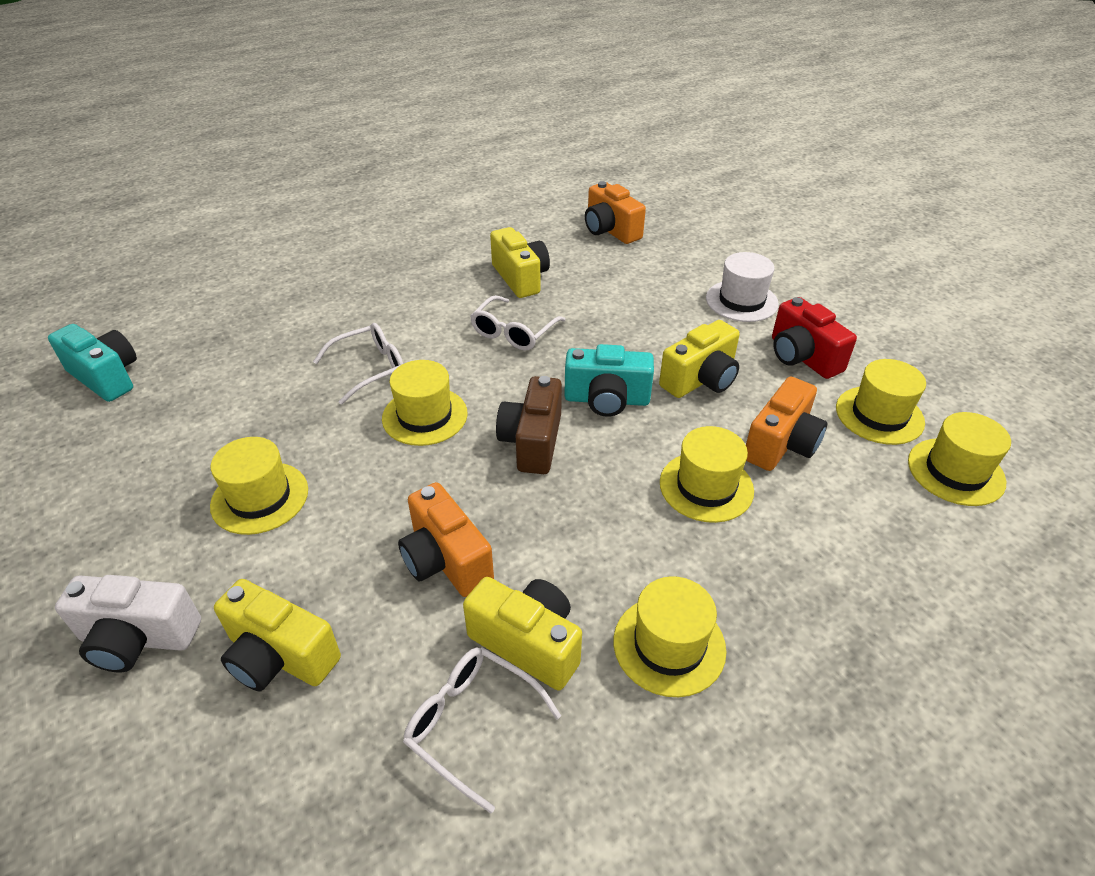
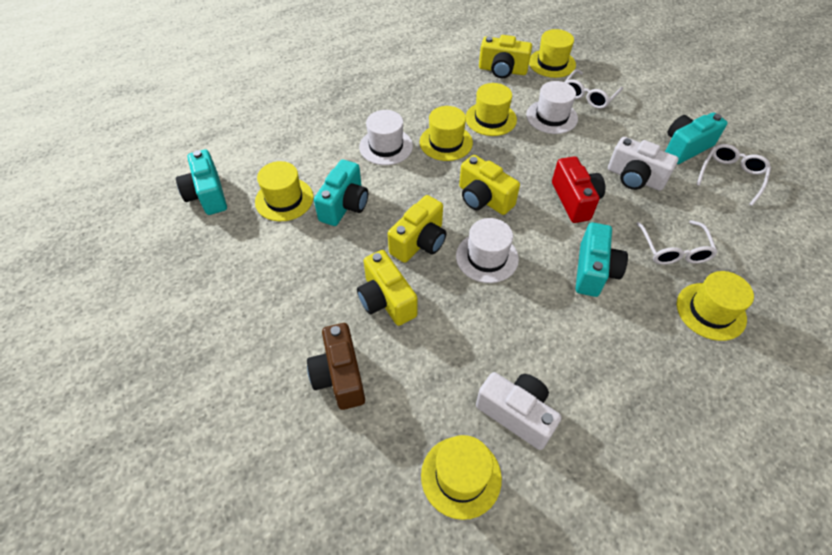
orange camera: [398,482,494,597] [585,181,646,244] [746,377,827,471] = 3 -> none = 0
turquoise camera: [48,324,137,402] [564,344,654,417] = 2 -> [176,149,227,215] [314,159,368,226] [575,222,628,297] [665,112,728,164] = 4
white camera: [55,575,201,672] = 1 -> [476,372,562,450] [608,137,678,191] = 2
white hat: [706,252,779,322] = 1 -> [359,110,413,165] [456,218,519,283] [526,81,578,134] = 3

